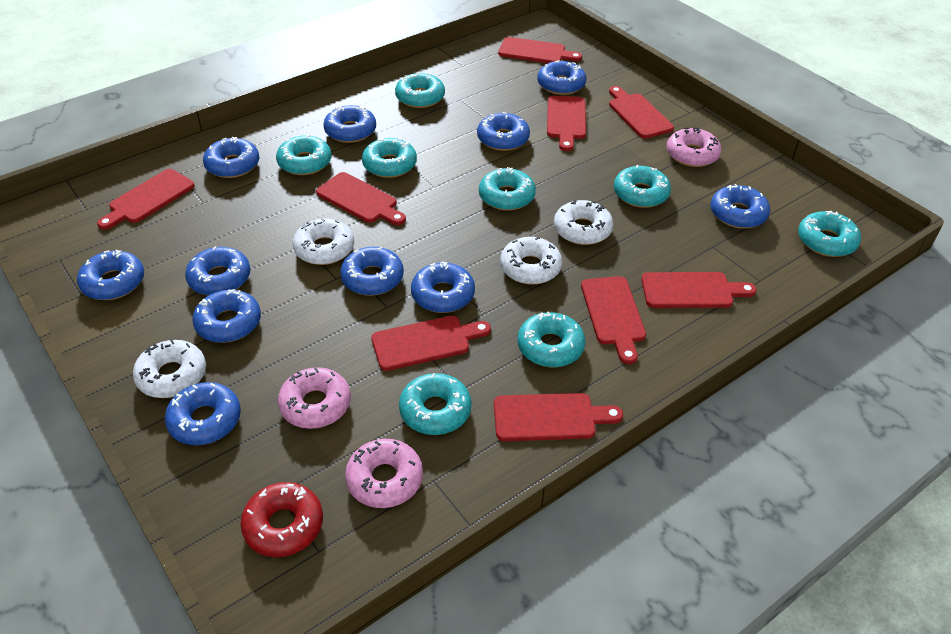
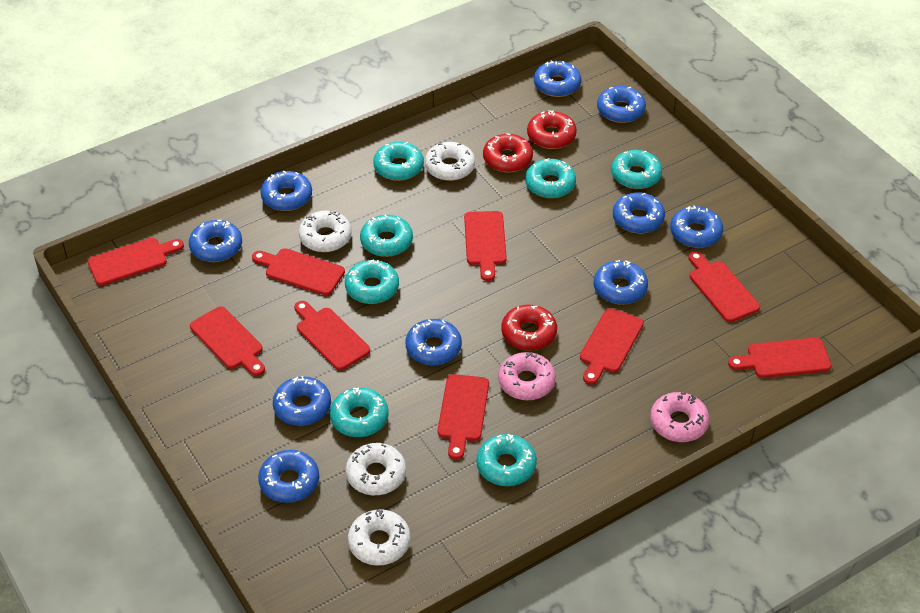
blue donut: [77,249,144,300] [165,382,241,445] [185,246,250,296] [192,289,261,343] [203,137,259,178] [323,105,376,143] [340,247,404,296] [411,261,475,313] [477,112,530,151] [537,60,586,95] [711,184,770,229] = 11 -> [189,220,242,262] [258,450,319,503] [260,171,312,211] [273,376,331,426] [405,319,462,366] [534,60,581,97] [594,260,648,305] [597,86,646,123] [613,192,665,233] [670,205,723,248] = 10
pink donut: [278,367,351,429] [345,439,423,508] [667,127,721,167] = 3 -> [498,352,556,400] [650,392,710,442] = 2
red donut: [240,482,323,557] = 1 -> [483,133,533,173] [501,305,557,351] [527,110,577,149] = 3
turquoise donut: [276,135,332,175] [362,138,417,178] [395,72,445,108] [399,373,471,435] [479,167,536,211] [518,311,585,367] [614,165,671,208] [798,211,861,257] = 8 -> [330,387,389,437] [345,259,399,304] [360,214,413,257] [373,142,424,181] [476,434,537,486] [525,158,576,198] [611,150,662,189] = 7

